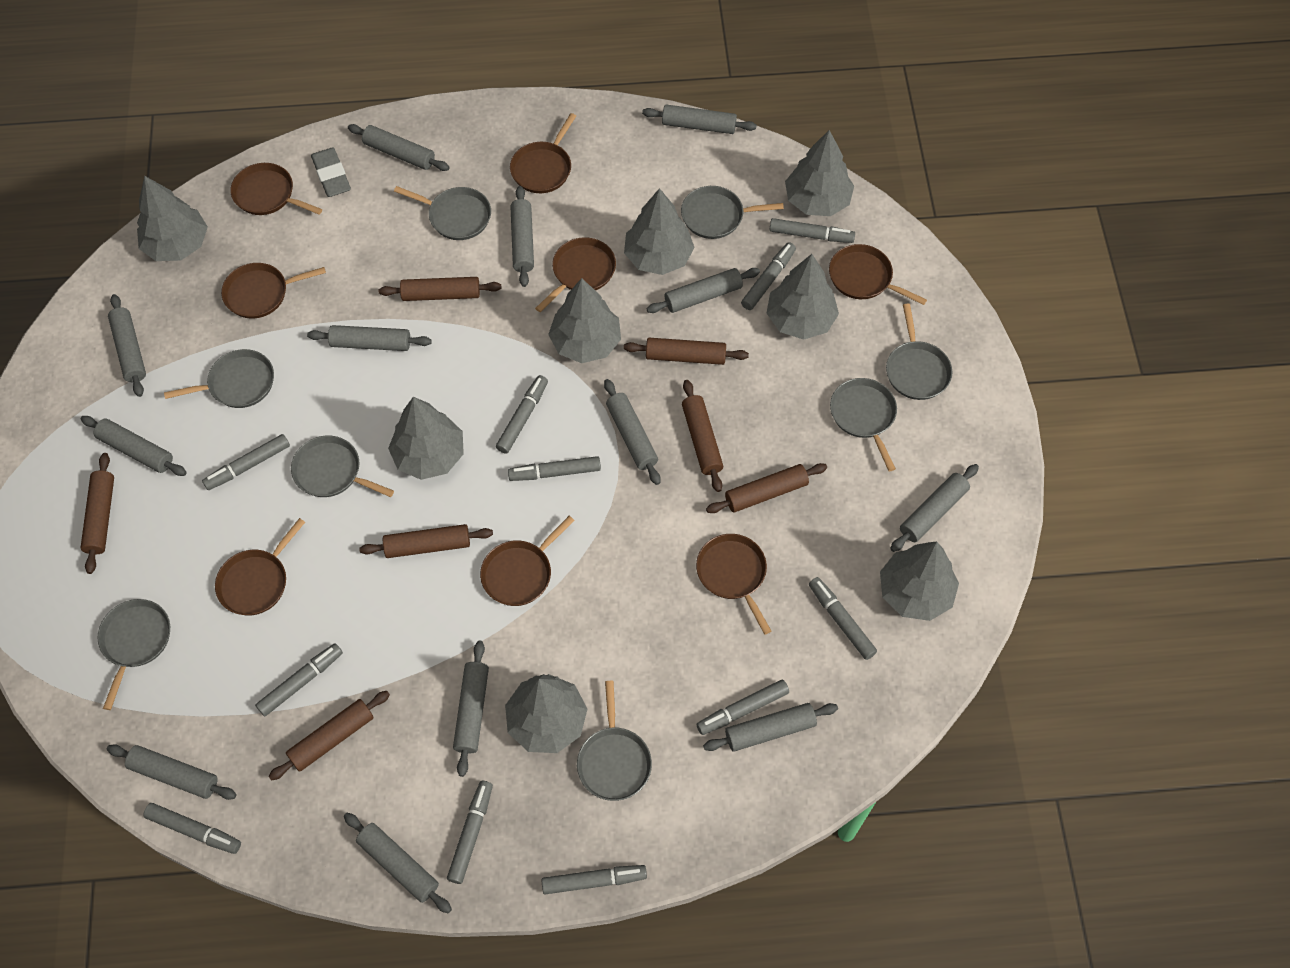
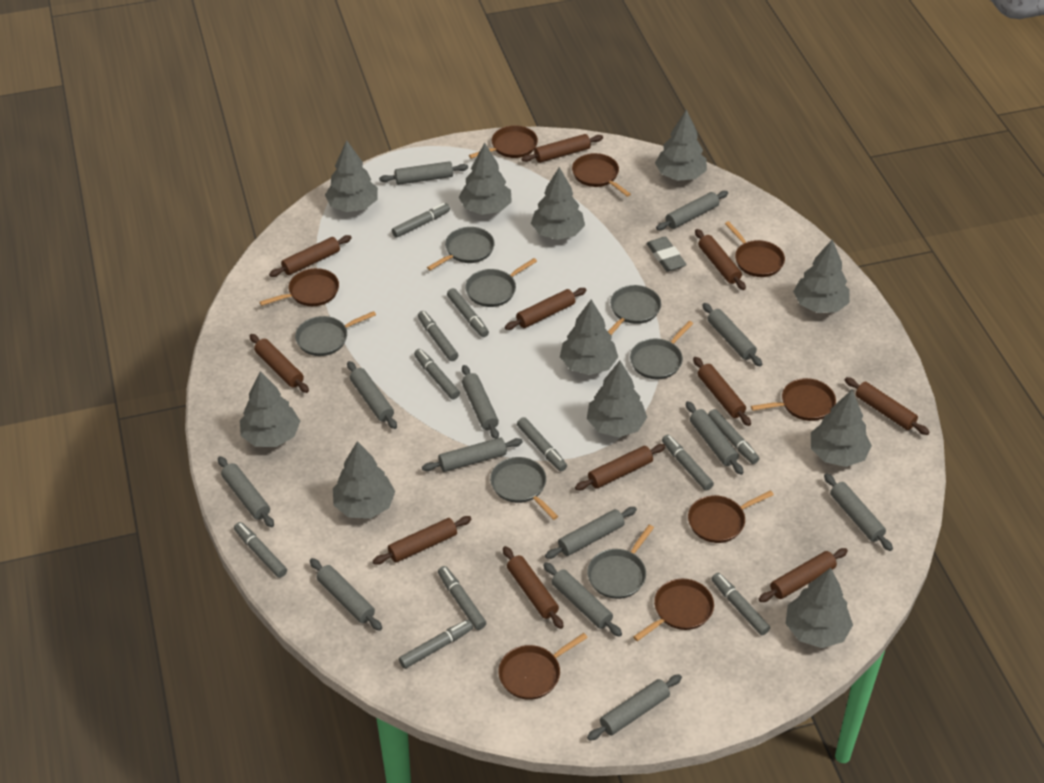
brown rolling pin: [80,453,114,574] [268,691,390,781] [359,524,493,558] [378,277,501,301] [624,338,749,365] [682,380,723,492] [706,463,827,513] = 7 -> [249,334,309,393] [269,235,352,277] [373,516,472,565] [503,546,564,629] [505,288,586,330] [521,134,603,163] [575,444,665,490] [693,357,751,426] [695,229,746,290] [759,548,848,602] [845,377,930,435] = 11
grey pan: [98,599,170,710] [164,349,274,408] [291,436,394,497] [394,186,491,240] [577,681,652,801] [681,186,784,239] [830,378,897,471] [886,304,952,400] = 8 -> [295,311,376,356] [427,227,494,271] [465,258,537,307] [490,457,558,520] [587,525,654,599] [608,285,661,335] [630,321,693,379] = 7
grey tree: [137,176,208,261] [388,397,464,480] [505,674,587,753] [548,278,621,363] [624,188,695,275] [767,254,839,340] [785,130,854,216] [880,542,959,621] = 8 -> [240,371,300,447] [325,140,378,212] [333,441,395,519] [459,143,512,215] [531,167,585,240] [560,300,618,375] [587,361,647,437] [655,109,707,181] [786,568,853,648] [793,239,850,313] [811,390,872,467] = 11

